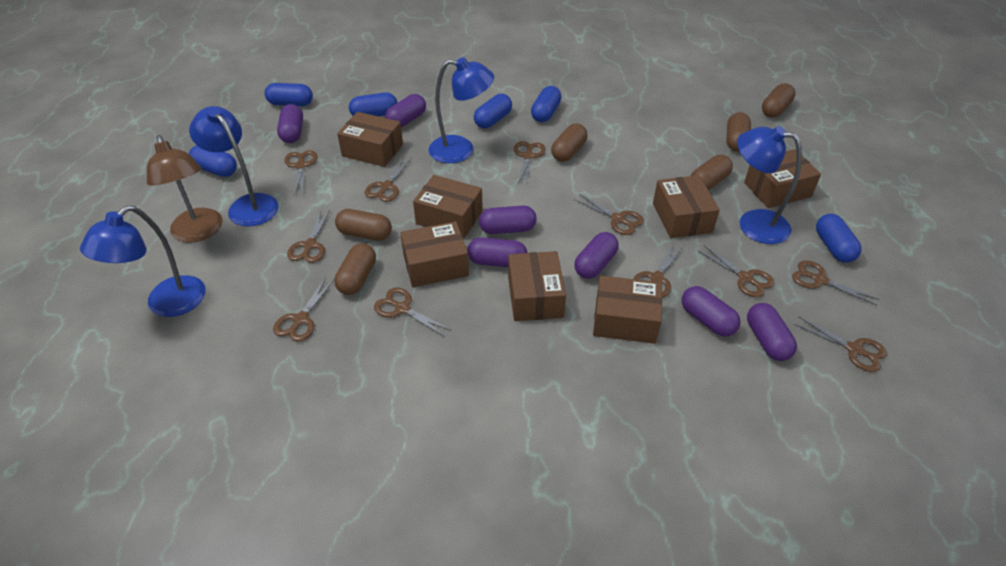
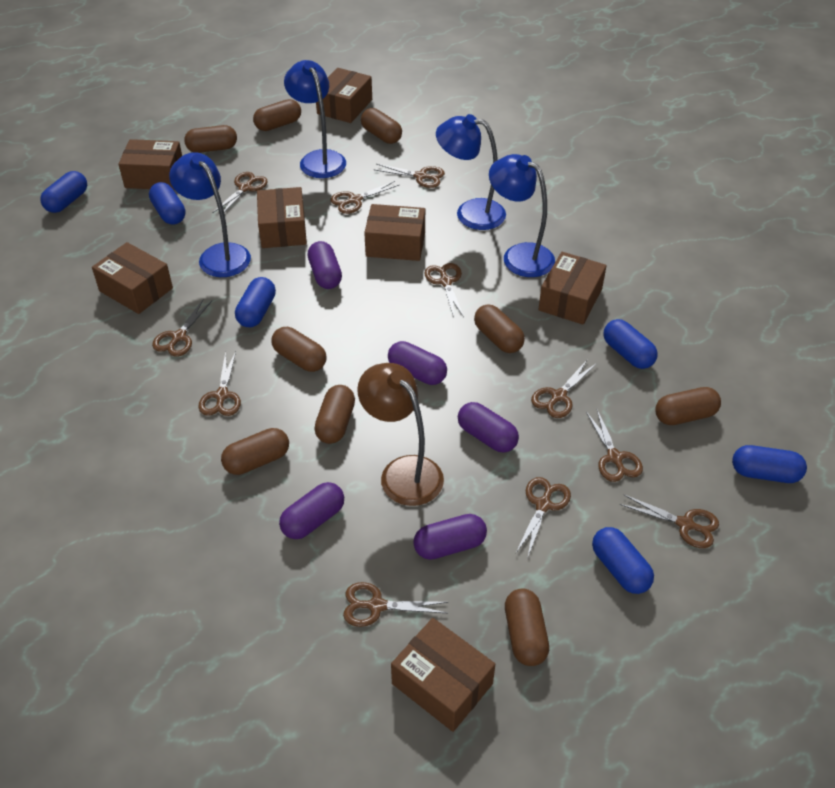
brown capsule: [334,243,376,295] [335,209,392,241] [551,123,587,162] [691,155,733,190] [726,112,751,152] [762,83,796,117] = 6 -> [184,125,237,153] [221,428,289,475] [253,99,301,131] [272,327,326,372] [314,385,355,444] [361,108,402,144] [474,305,525,353] [505,589,549,666] [655,387,721,425] = 9
purple capsule: [277,104,303,143] [385,94,426,128] [467,237,527,267] [479,206,537,234] [574,232,619,279] [681,286,741,337] [747,303,797,361] = 7 -> [279,482,344,539] [307,241,342,289] [388,341,447,385] [413,514,487,560] [458,402,519,452] = 5

